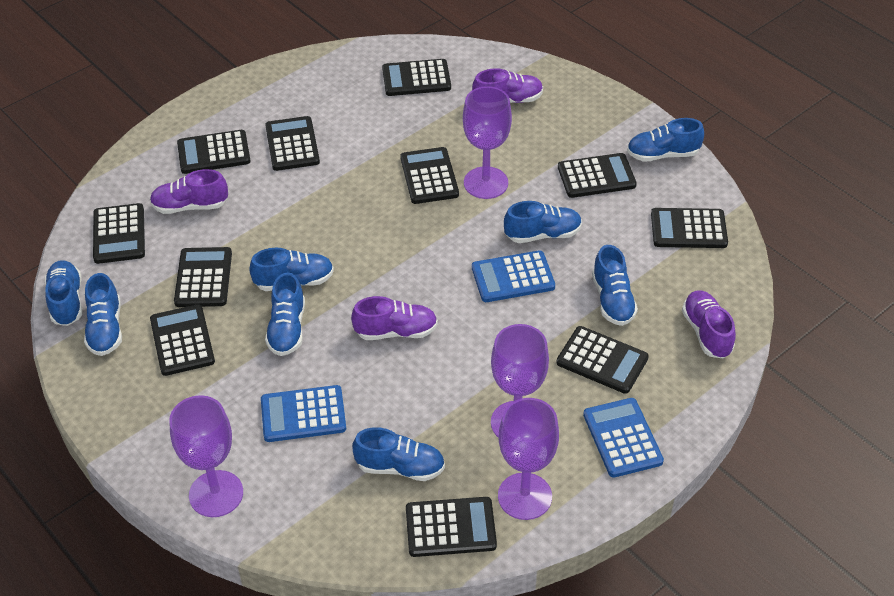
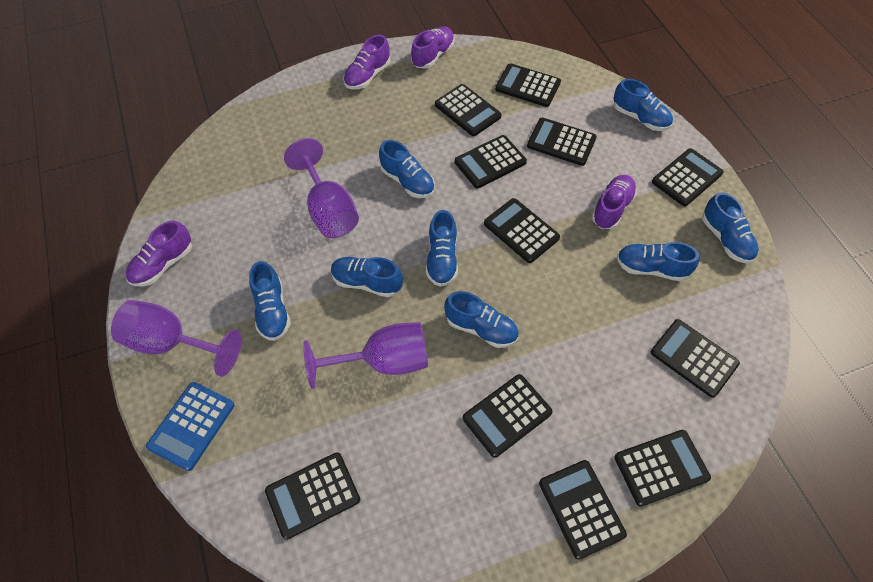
blue calculator: [261,385,346,442] [472,250,555,302] [583,398,664,478] = 3 -> [146,382,234,471] = 1
purple goblet: [169,395,243,517] [463,86,512,199] [491,324,549,438] [498,398,559,520] = 4 -> [111,300,242,377] [284,138,359,238] [303,322,428,389] = 3

